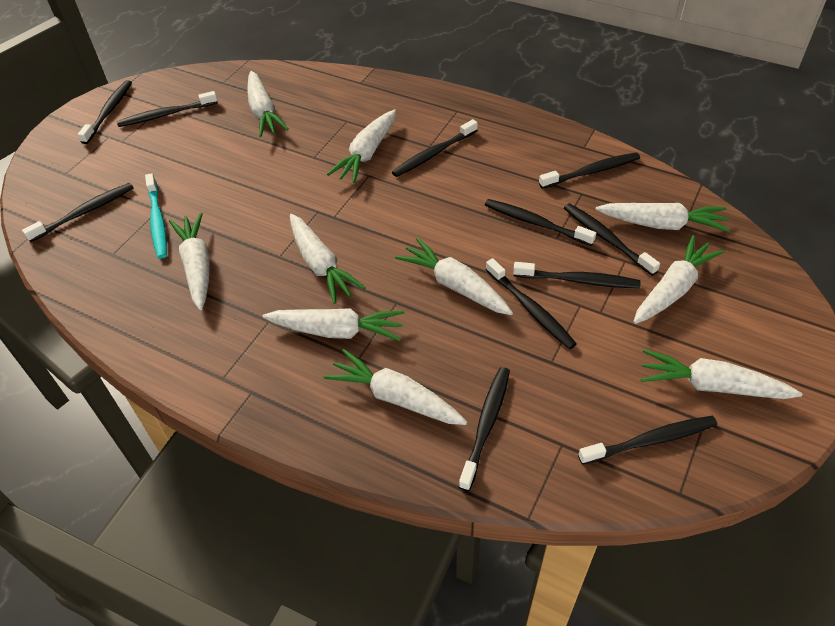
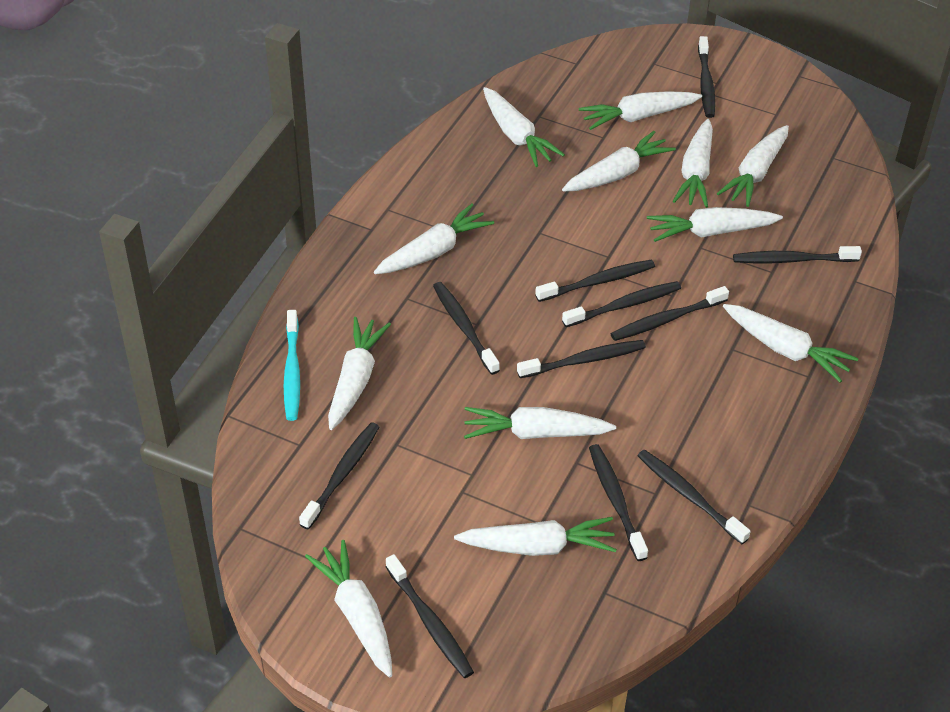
white carrot: [169,212,210,310] [247,71,289,137] [263,308,405,341] [290,214,366,304] [323,349,467,425] [327,109,396,183] [395,238,513,315] [596,203,730,232] [633,235,724,324] [641,349,802,399] = 10 -> [305,540,392,677] [328,317,391,430] [374,204,494,274] [454,517,617,556] [464,407,616,439] [483,87,565,167] [562,131,676,192] [579,91,702,130] [647,207,783,242] [673,119,713,208] [717,125,789,207] [723,304,858,383] = 12

